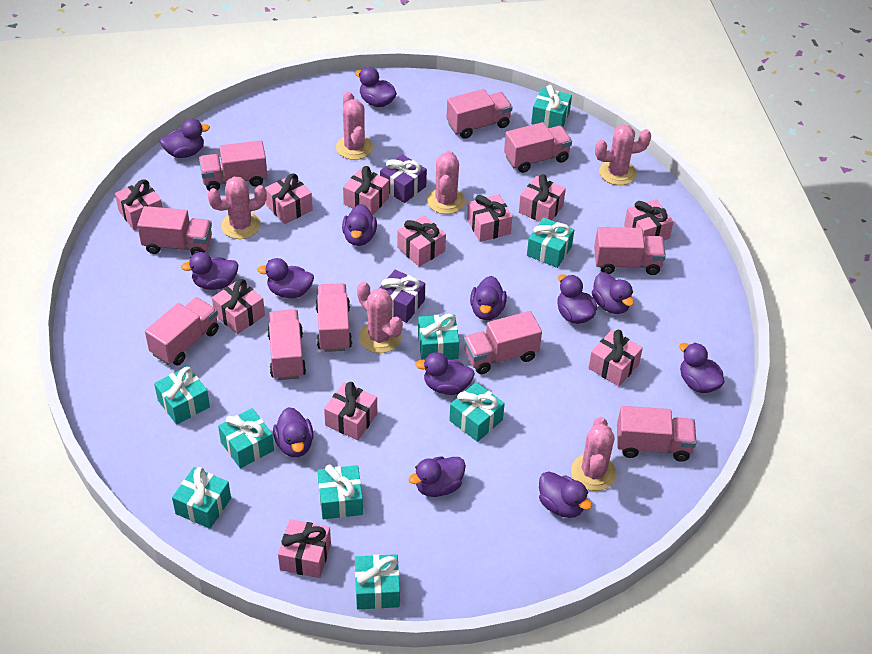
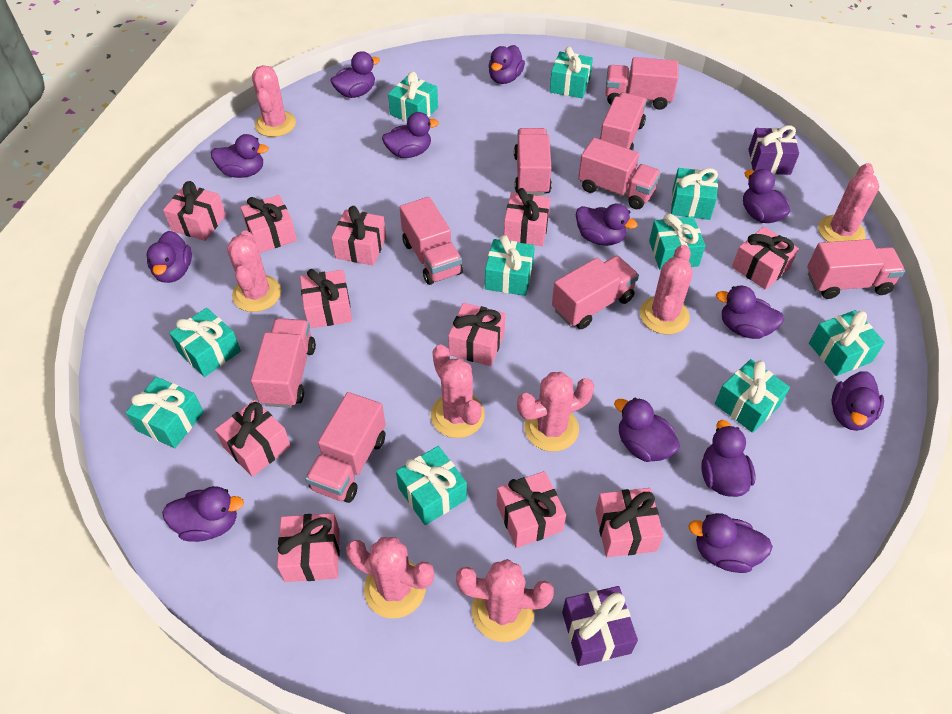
pink cactus: [208,177,267,239] [336,92,373,160] [357,282,403,353] [427,151,465,214] [571,417,617,491] [595,125,651,185] = 6 -> [227,230,281,312] [252,65,296,137] [346,537,434,618] [431,345,485,438] [456,559,554,642] [517,372,594,452] [640,245,693,335] [818,163,879,242] = 8
pink truck: [137,206,212,255] [145,297,219,366] [199,140,267,191] [267,309,306,380] [315,283,352,352] [447,89,512,139] [464,311,542,374] [504,122,572,173] [594,227,666,275] [617,406,696,462] = 10 -> [251,318,316,408] [305,392,386,503] [400,197,463,285] [514,128,552,195] [552,256,639,329] [578,138,661,209] [600,93,647,150] [605,57,678,110] [807,239,905,299] = 9
turquoise gift: [154,366,210,425] [172,467,231,529] [218,408,274,468] [318,465,363,519] [355,554,400,609] [418,314,459,360] [449,382,505,442] [527,217,574,268] [531,85,572,128] = 9 -> [126,377,204,448] [169,308,241,377] [388,72,438,122] [396,446,467,525] [485,235,535,296] [550,47,593,98] [649,213,705,270] [671,168,718,220] [715,359,790,433] [809,310,885,376] = 10

